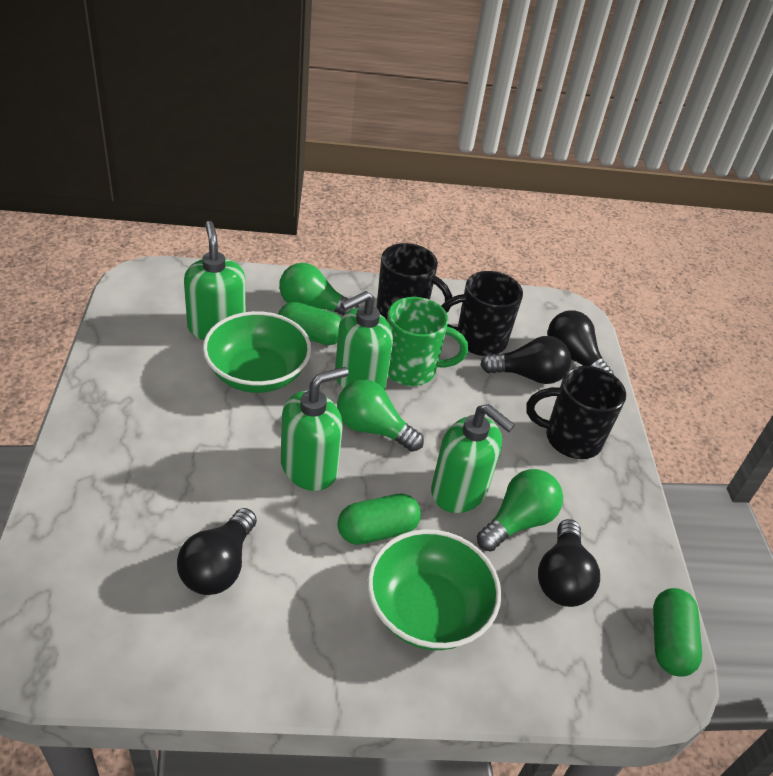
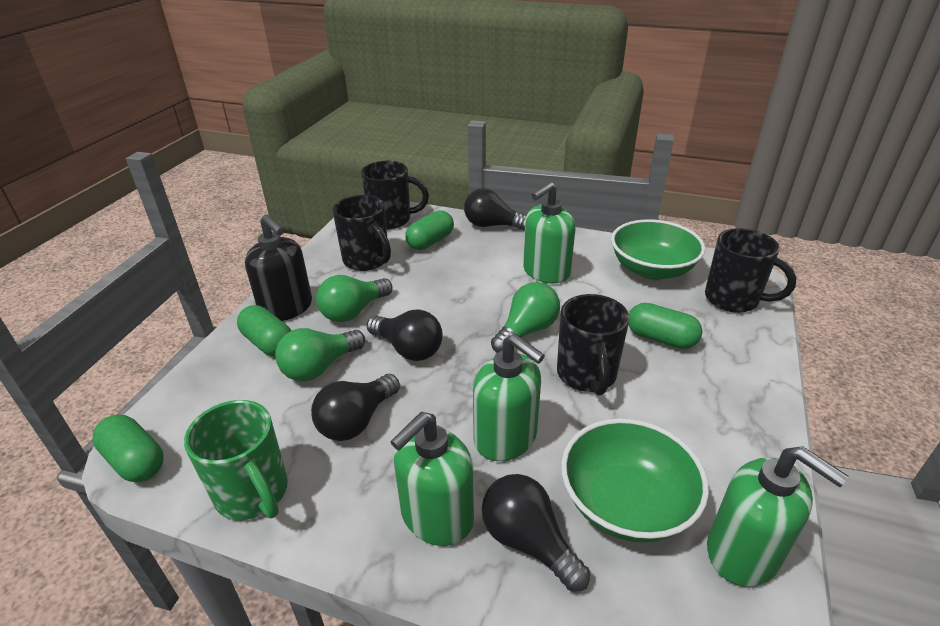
black mug: [376,243,452,320] [441,271,523,356] [526,366,626,459] = 3 -> [333,195,391,271] [361,161,429,229] [557,294,630,395] [705,228,797,313] = 4
black soap dispenser: none = 0 -> [245,215,312,321] = 1
green capsule: [278,302,341,345] [337,494,421,545] [653,588,702,677] = 3 -> [92,415,164,482] [237,305,291,356] [405,210,454,250] [629,303,702,349] = 4

